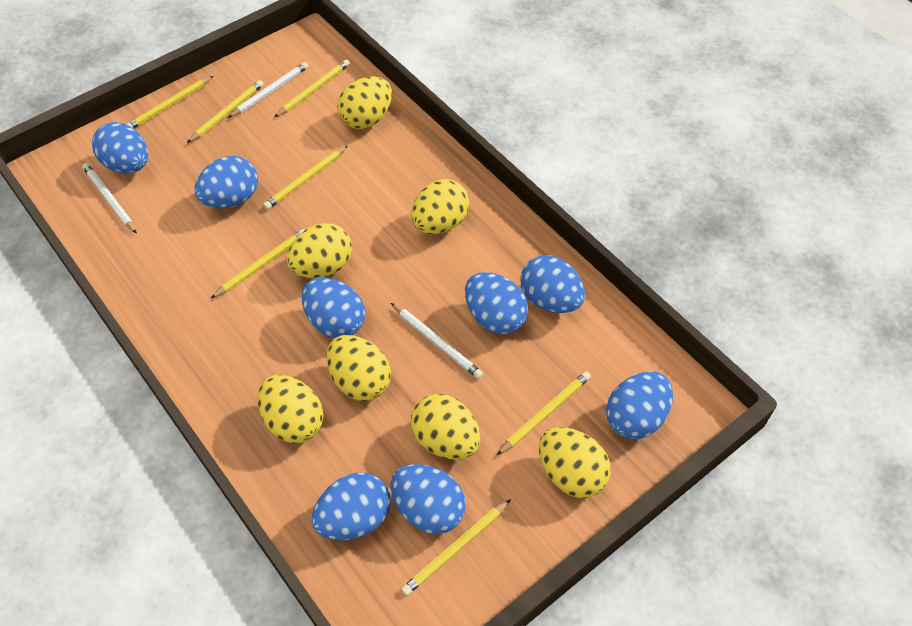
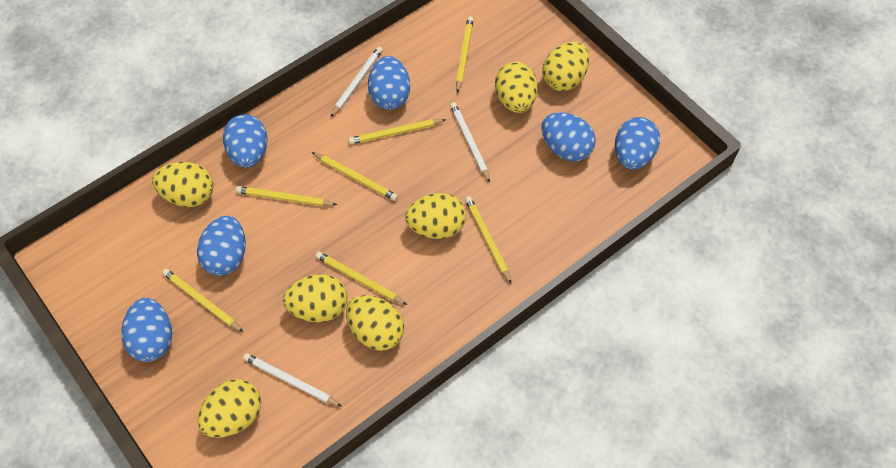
blue egg: [92,122,148,173] [194,156,258,208] [302,277,365,338] [312,473,391,541] [390,464,466,534] [465,272,528,334] [520,255,585,313] [606,372,673,439] = 8 -> [121,298,172,362] [197,216,246,276] [223,114,268,168] [368,56,410,110] [541,112,596,161] [615,117,660,169] = 6

